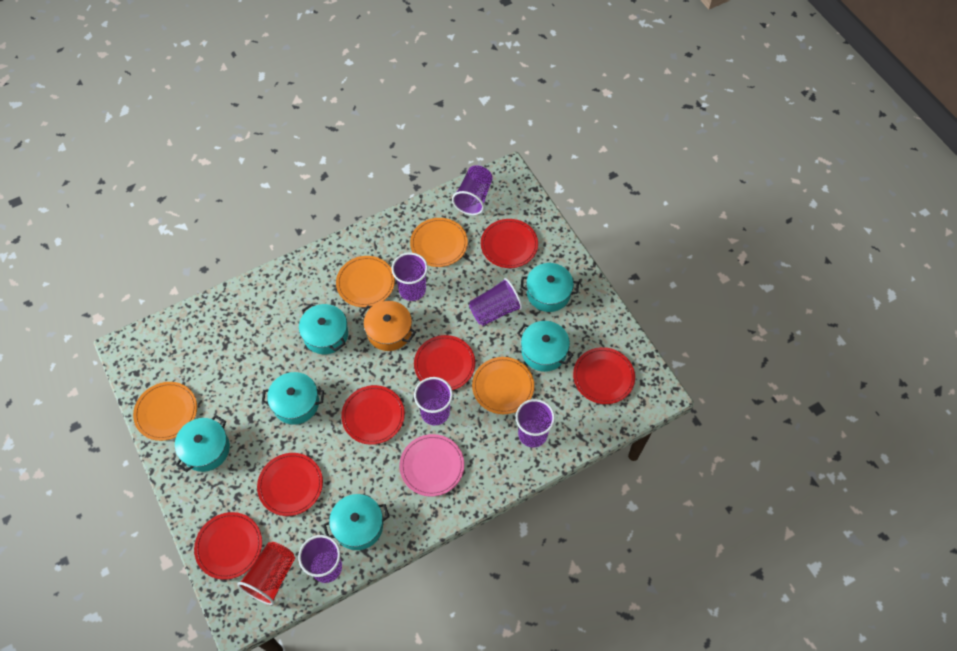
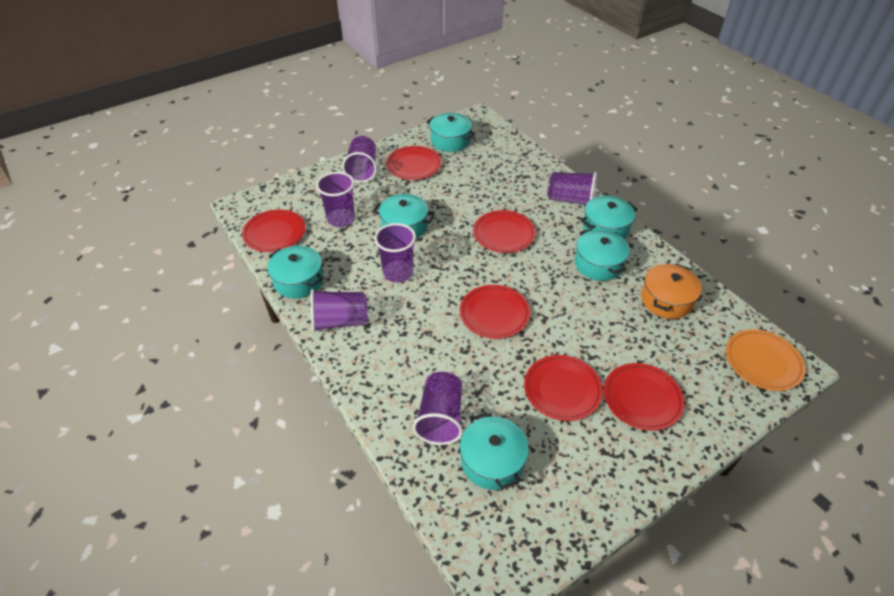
orange plate: [133,382,197,441] [336,256,395,307] [410,218,468,267] [472,357,534,414] = 4 -> [726,329,806,391] = 1
pink plate: [400,434,464,497] = 1 -> none = 0
red cup: [237,542,295,605] = 1 -> none = 0

